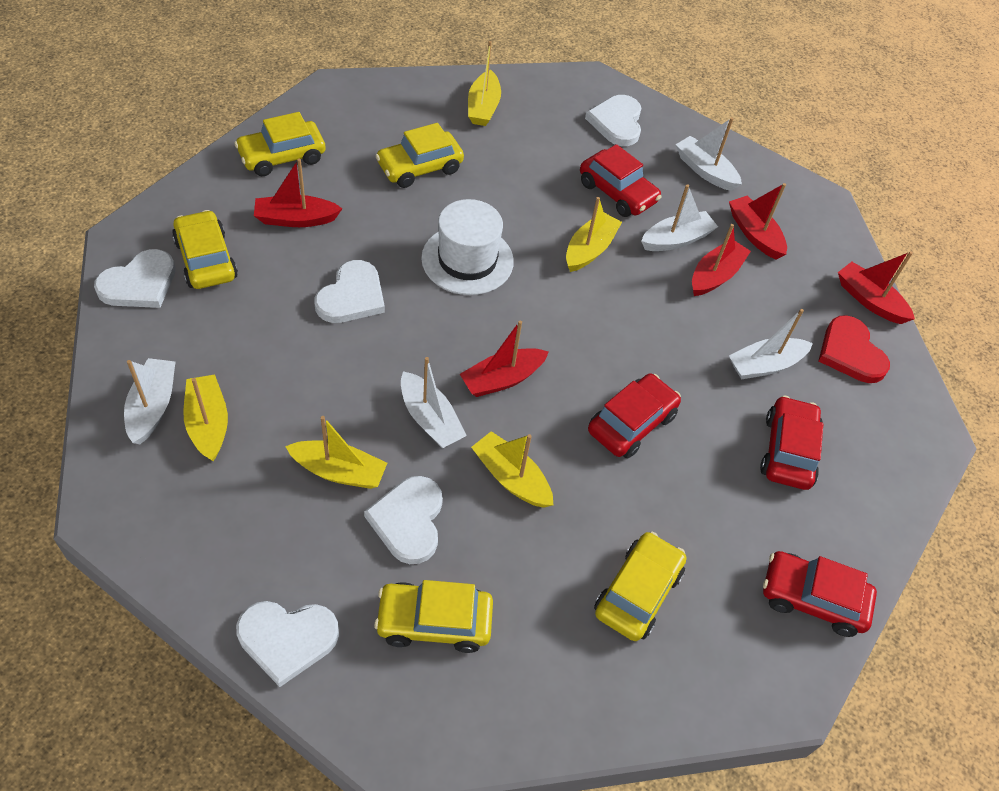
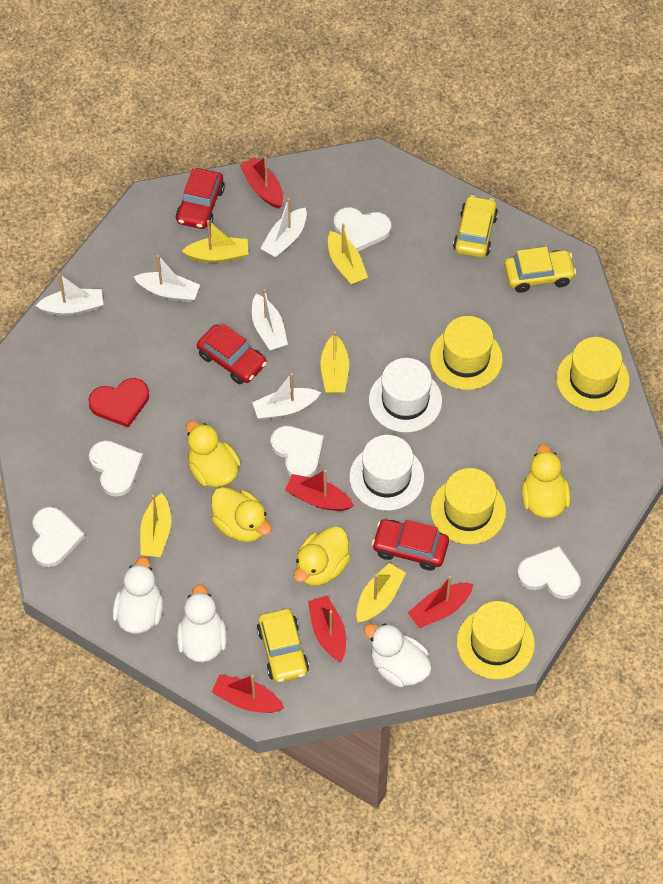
red car: [580,144,661,217] [588,374,681,459] [760,396,823,490] [763,551,877,637] = 4 -> [176,168,225,229] [197,323,267,384] [372,519,449,571] = 3
white duck: none = 0 -> [112,557,164,634] [177,584,227,663] [364,623,432,687] = 3
white hat: [421,199,514,295] = 1 -> [349,435,424,511] [369,358,442,432] = 2
yellow car: [172,210,238,289] [234,112,326,176] [374,580,493,653] [376,123,464,188] [594,531,686,641] = 5 -> [257,609,309,683] [453,195,498,258] [504,247,576,293] = 3
yellow duck: none = 0 -> [186,421,241,488] [211,487,272,542] [294,526,351,586] [522,444,571,518] = 4
yellow hat: none = 0 -> [430,316,503,390] [430,468,506,544] [457,601,535,679] [556,337,630,411] = 4

